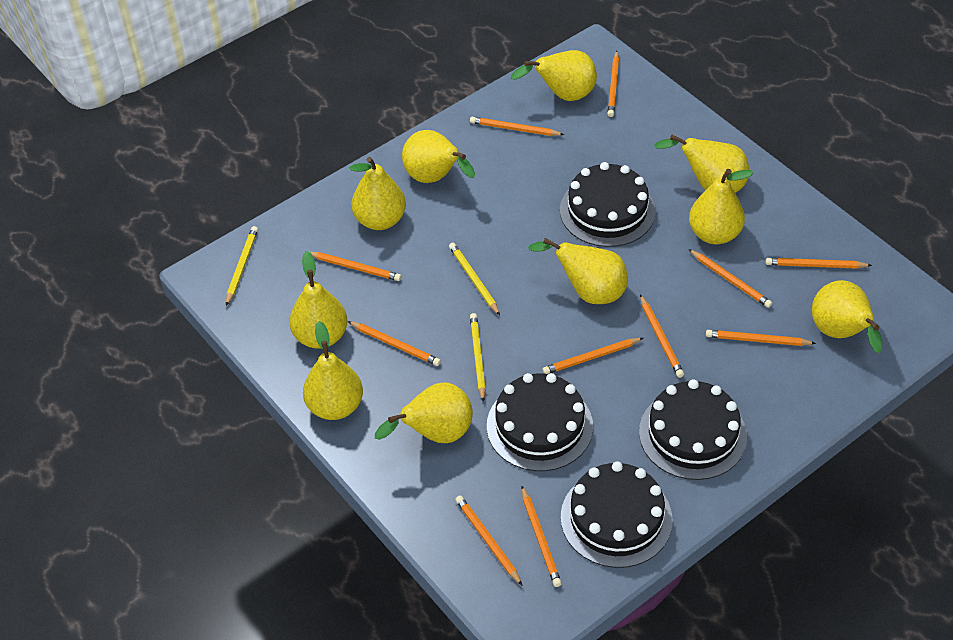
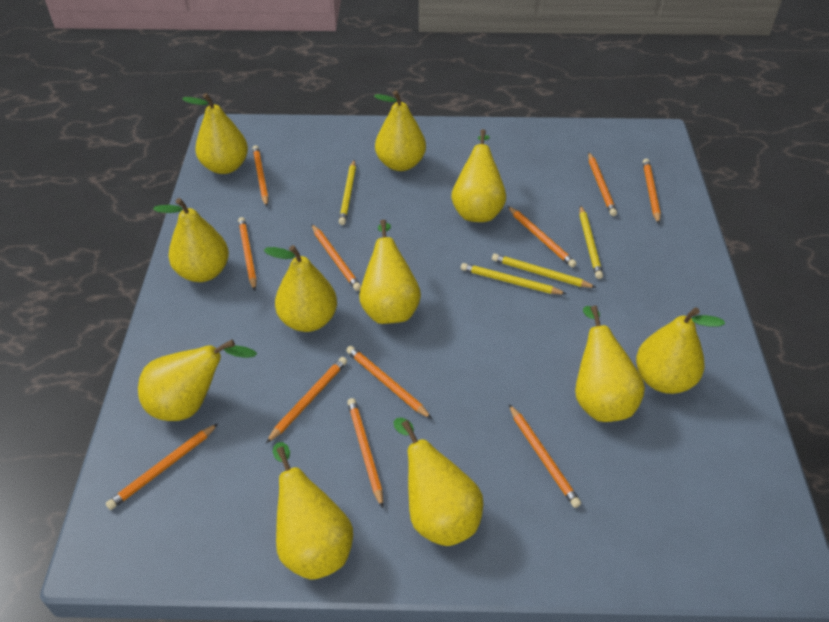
black cake: [487,373,593,471] [560,162,655,247] [561,461,673,568] [639,379,747,480] = 4 -> none = 0
yellow pear: [289,251,348,349] [303,321,363,420] [350,157,406,230] [375,383,473,443] [402,130,475,183] [511,50,597,101] [528,238,628,304] [654,135,749,193] [689,169,754,244] [812,280,882,353] = 10 -> [138,340,257,421] [153,198,229,282] [182,93,248,174] [264,245,337,332] [273,442,353,580] [359,220,421,324] [374,90,426,171] [393,418,483,546] [451,129,506,222] [575,306,645,422] [636,307,725,394] = 11
yellow pencil: [226,226,258,306] [449,243,500,315] [470,313,486,402] = 3 -> [339,160,356,225] [461,263,566,294] [492,254,597,288] [579,205,603,279] = 4

